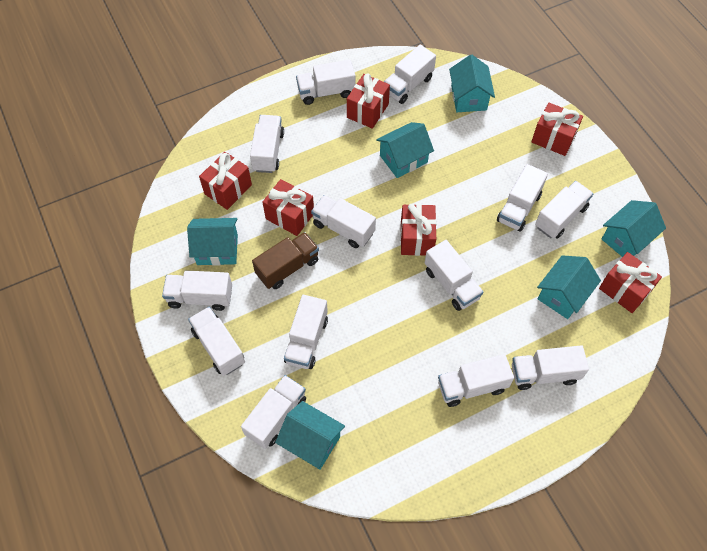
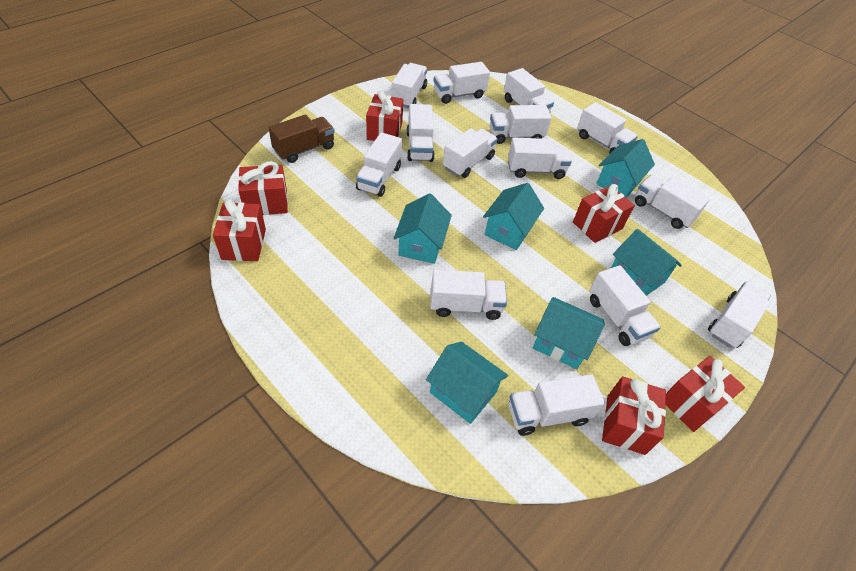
white truck: [162,271,232,311] [188,307,245,376] [241,375,306,449] [250,115,284,173] [284,295,328,369] [296,60,355,105] [311,195,376,248] [384,45,436,104] [425,240,483,311] [438,354,514,407] [497,164,548,232] [512,345,589,390] [535,181,593,239] = 13 -> [356,132,402,197] [392,63,427,108] [406,104,435,162] [431,269,507,320] [433,62,490,104] [443,128,498,178] [490,105,552,144] [504,68,554,113] [508,137,572,179] [508,374,605,436] [577,102,638,153] [590,265,661,346] [635,175,710,229] [708,281,771,348] = 14

